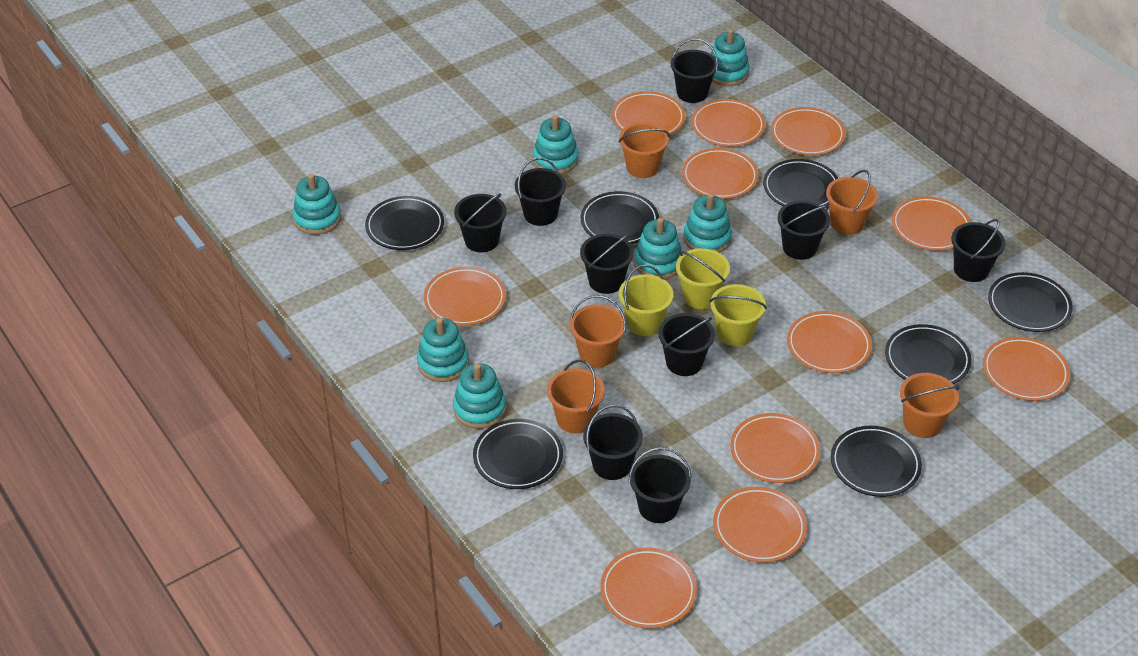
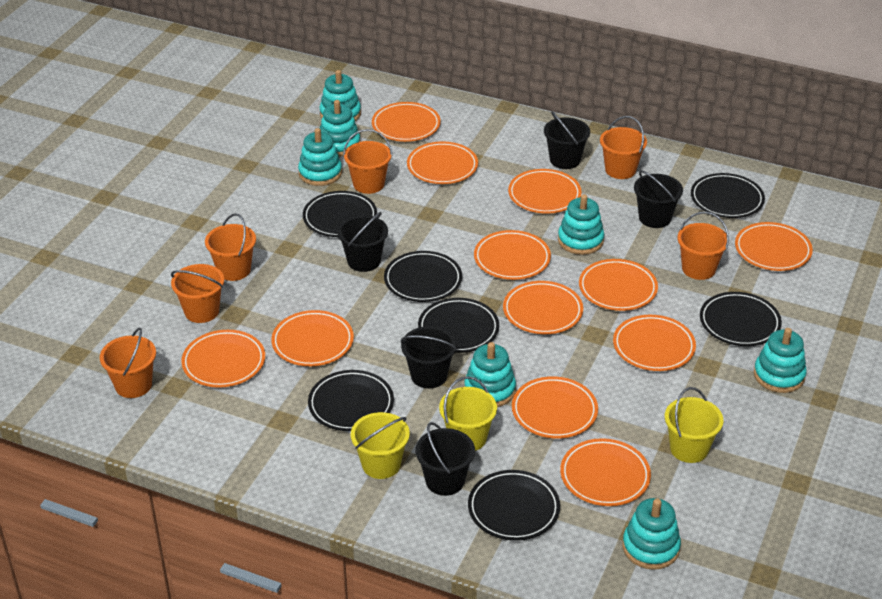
black bucket: [454,193,506,252] [515,158,566,226] [580,234,634,294] [583,405,643,480] [629,447,692,523] [658,313,715,376] [671,38,718,103] [778,201,830,260] [951,219,1005,282] = 9 -> [337,212,388,272] [401,326,457,389] [415,422,475,496] [544,112,590,169] [634,170,683,228] = 5
orange bucket: [547,360,605,434] [570,295,626,367] [619,122,670,178] [826,170,878,235] [900,373,959,438] = 5 -> [100,327,156,398] [171,264,224,323] [205,213,256,281] [343,129,392,194] [600,116,647,179] [677,212,729,280] = 6
orange plate: [424,267,506,326] [600,548,697,629] [612,91,685,135] [682,148,759,199] [691,99,765,147] [713,487,807,563] [730,413,820,483] [771,107,846,155] [787,311,872,373] [892,196,971,251] [983,337,1070,401] = 11 -> [181,330,265,388] [271,310,354,366] [372,102,441,142] [407,142,478,184] [474,230,551,280] [503,281,583,334] [508,169,582,213] [512,376,598,438] [560,438,651,506] [579,259,658,311] [613,315,696,371] [735,222,813,271] = 12

